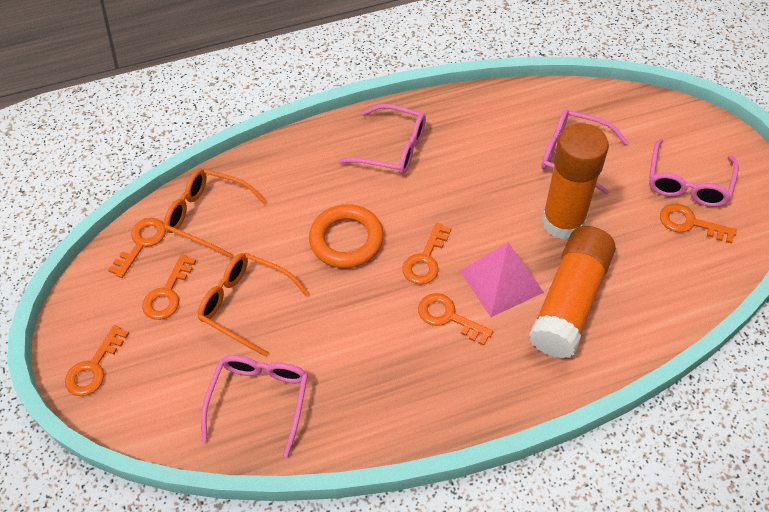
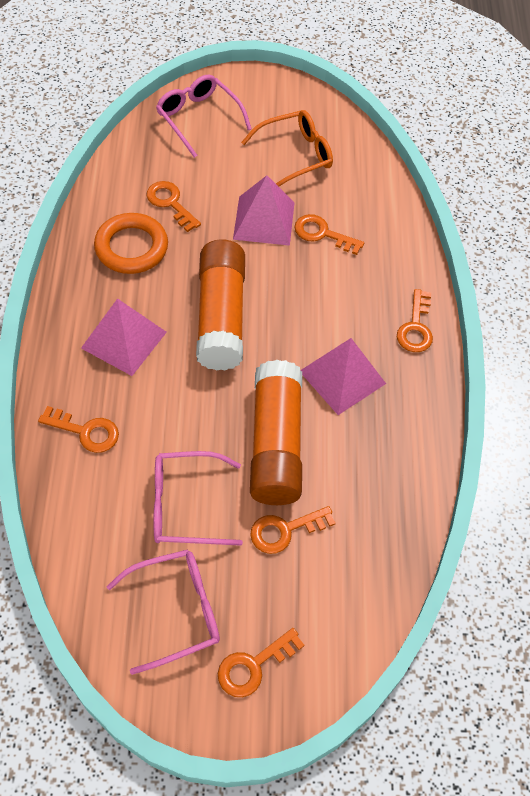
orange glasses: [164,169,266,259] [198,253,309,357] = 2 -> [241,110,333,187] = 1
pink glasses: [201,355,308,458] [338,104,426,175] [541,109,628,195] [649,139,739,207] = 4 -> [106,549,220,675] [154,451,243,546] [156,75,251,158] = 3
pink pyramid: [460,242,544,317] = 1 -> [81,298,167,376] [233,175,295,246] [301,338,386,415] = 3

